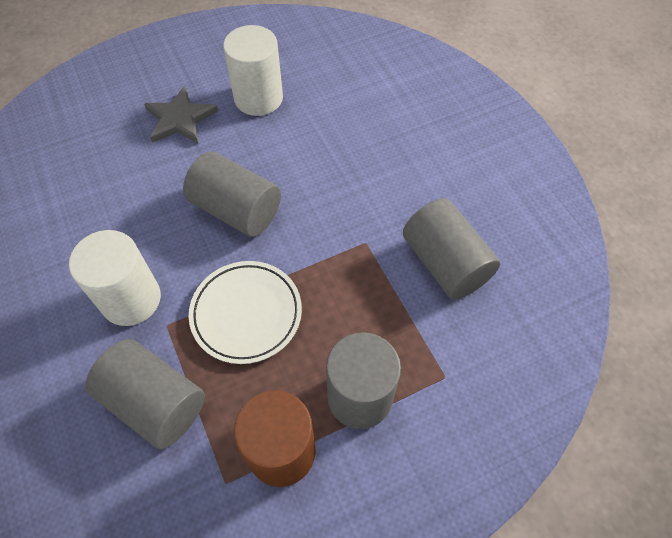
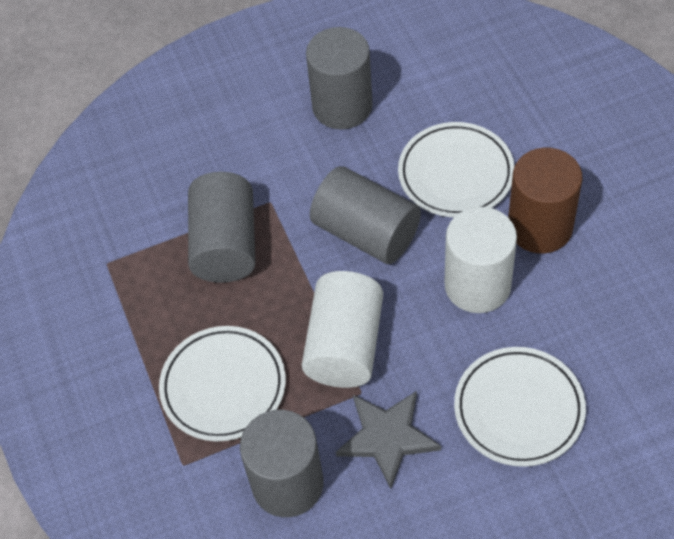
white plate: [189,261,302,364] = 1 -> [159,326,286,441] [398,122,515,217] [454,347,586,467] = 3

